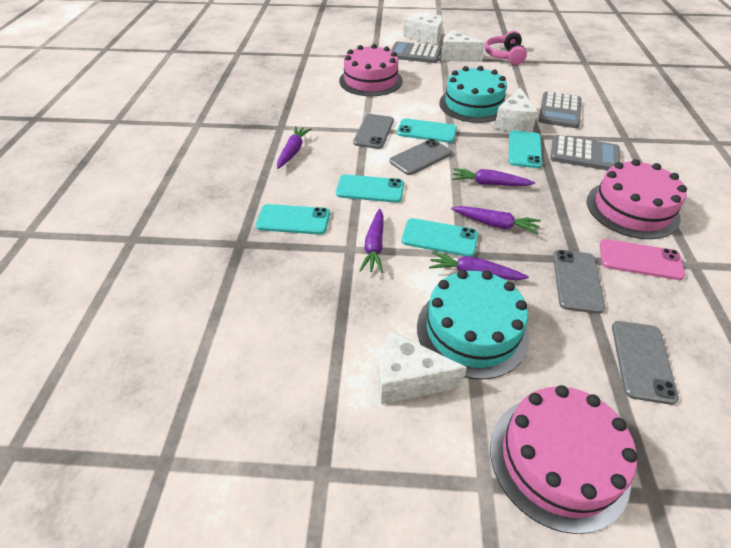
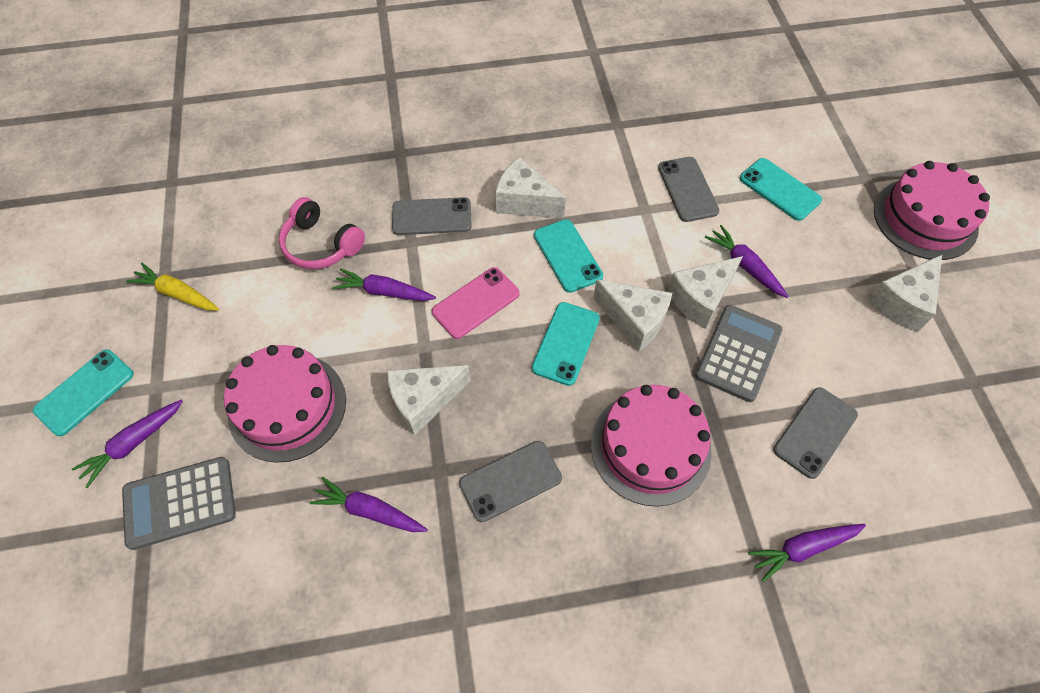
grey calculator: [391,42,442,63] [539,92,581,128] [550,135,620,171] = 3 -> [122,457,236,550] [695,305,783,402] = 2
turquoise cake: [417,270,529,380] [439,66,507,123] = 2 -> none = 0
turquoise phone: [256,204,330,235] [336,174,404,203] [397,118,457,143] [402,218,478,257] [509,130,542,168] = 5 -> [33,349,134,436] [532,302,600,386] [534,219,603,293] [740,158,822,221] = 4
white cheese: [379,331,467,404] [403,15,442,45] [441,30,485,62] [494,88,538,132] = 4 -> [387,365,471,435] [495,157,566,218] [593,280,672,351] [667,256,743,329] [868,255,942,332] = 5
yellow carrot: none = 0 -> [126,263,219,311] = 1

